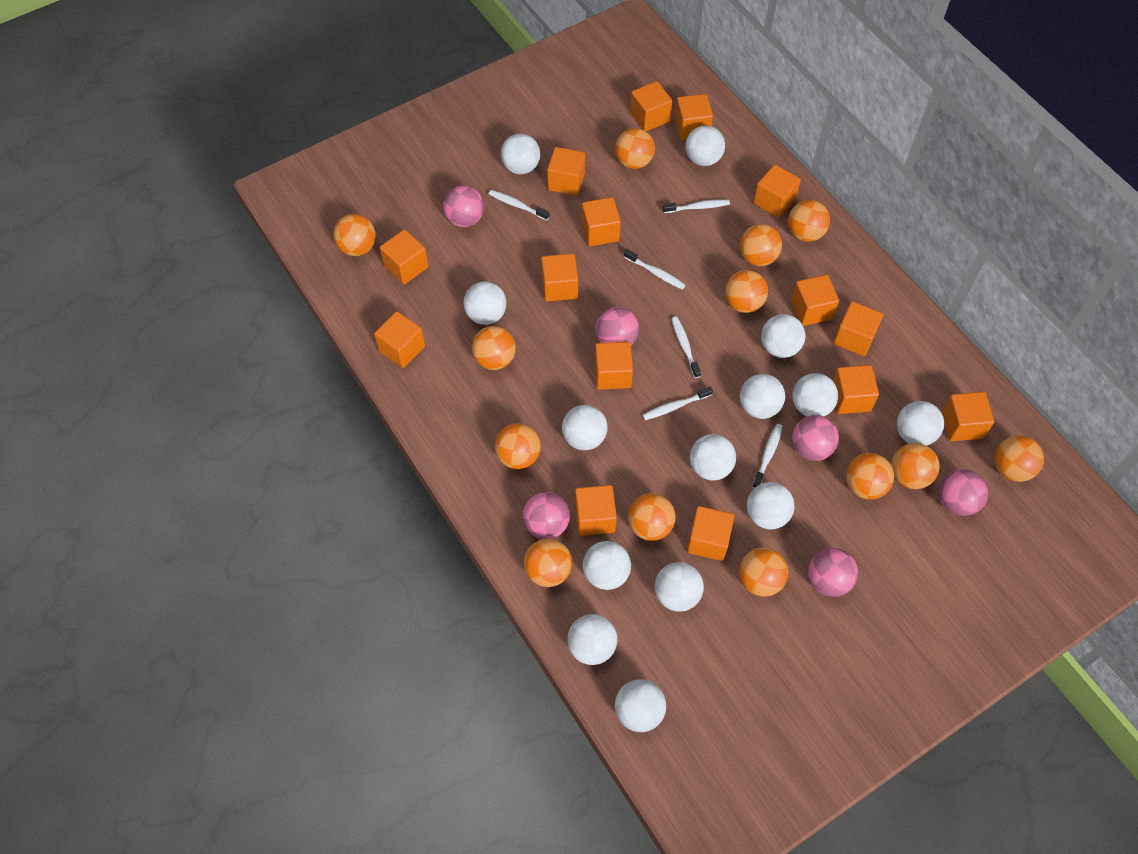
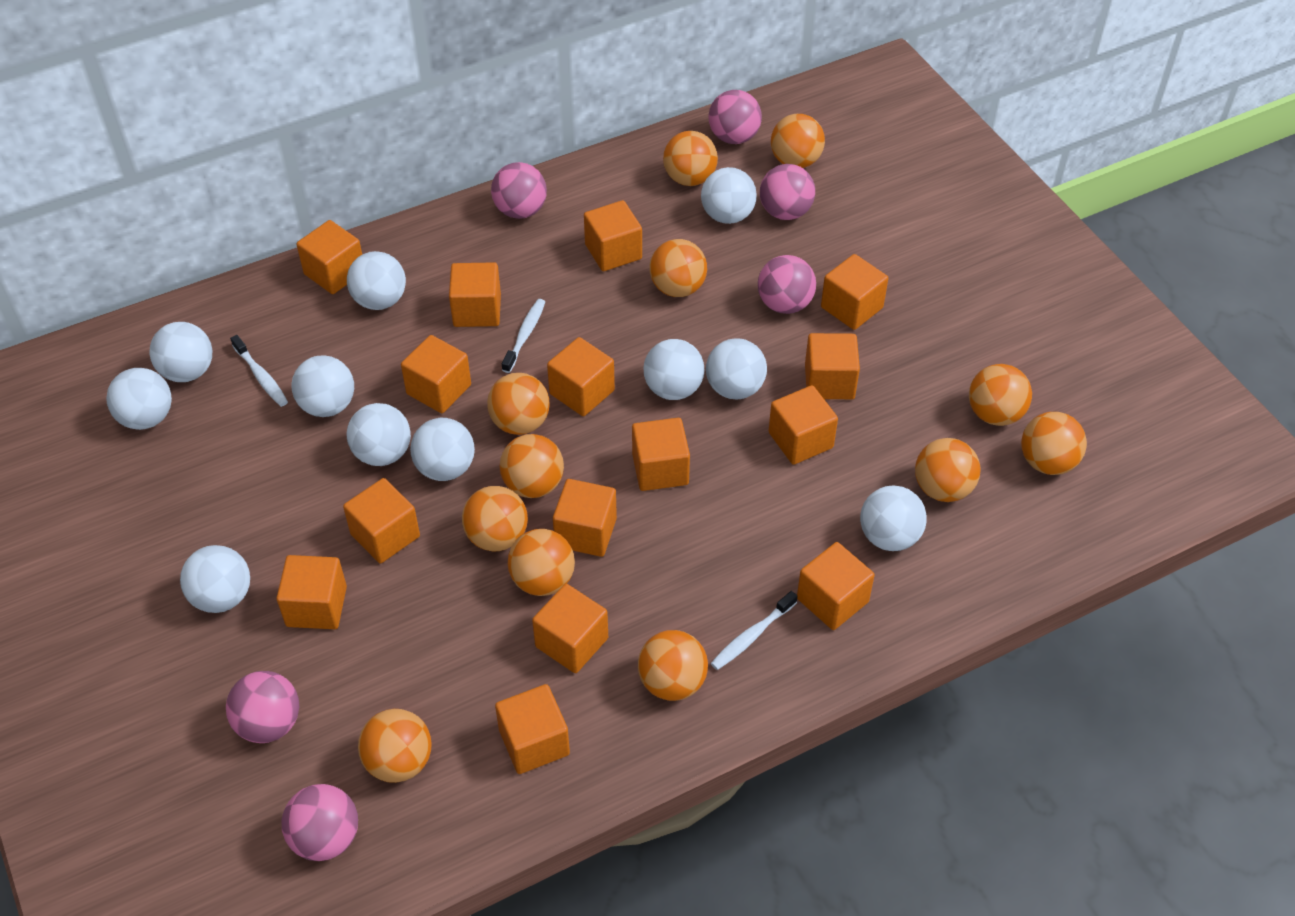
orange ball: [333,214,376,256] [472,326,516,370] [495,423,541,469] [524,538,572,587] [615,128,655,169] [628,493,676,541] [725,270,768,313] [739,548,788,597] [740,224,782,266] [788,200,830,242] [846,453,894,500] [891,443,940,489] [995,436,1044,482] = 13 -> [358,709,432,783] [462,486,528,551] [487,373,550,435] [500,434,564,498] [508,529,575,596] [638,630,708,701] [649,239,707,297] [663,131,718,186] [771,114,825,168] [915,438,980,502] [969,364,1032,426] [1021,412,1087,475] = 12
white ball: [463,282,507,325] [501,133,540,174] [562,405,607,450] [567,614,617,665] [583,541,631,590] [615,679,666,732] [655,562,704,612] [685,125,725,166] [690,434,736,480] [740,374,785,419] [747,482,795,529] [761,314,805,358] [792,373,838,417] [897,401,944,446] = 14 -> [106,368,172,430] [150,322,212,382] [180,545,250,613] [291,355,354,417] [347,251,406,310] [347,403,411,466] [410,418,475,481] [643,339,705,400] [701,167,757,224] [706,338,767,399] [860,485,927,551] = 11
white toothbrush: [489,190,550,220] [624,249,686,290] [643,386,713,420] [663,199,730,213] [671,317,701,378] [752,424,783,488] = 6 -> [230,335,288,407] [502,299,545,373] [711,591,798,670] = 3

